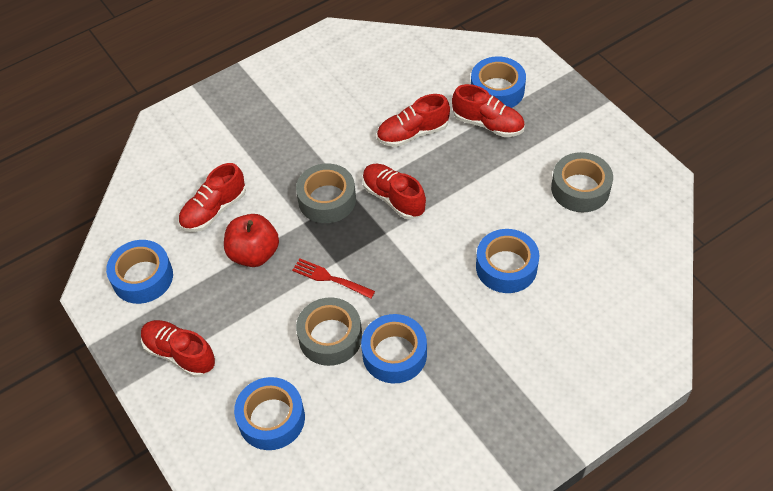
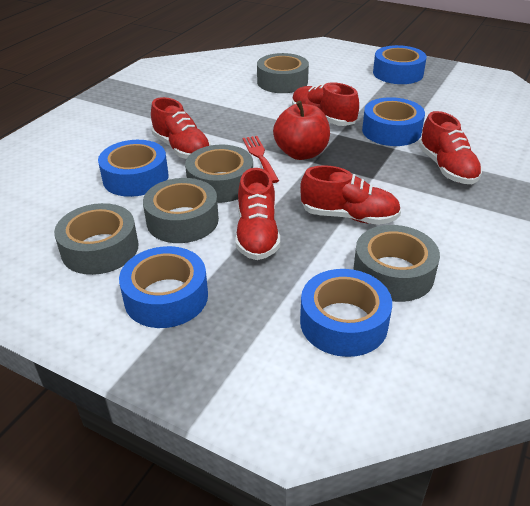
grey tape: [296,163,356,223] [296,297,362,366] [551,152,613,212] = 3 -> [54,203,138,275] [143,178,219,243] [185,145,253,203] [257,53,309,93] [353,225,440,302] = 5

